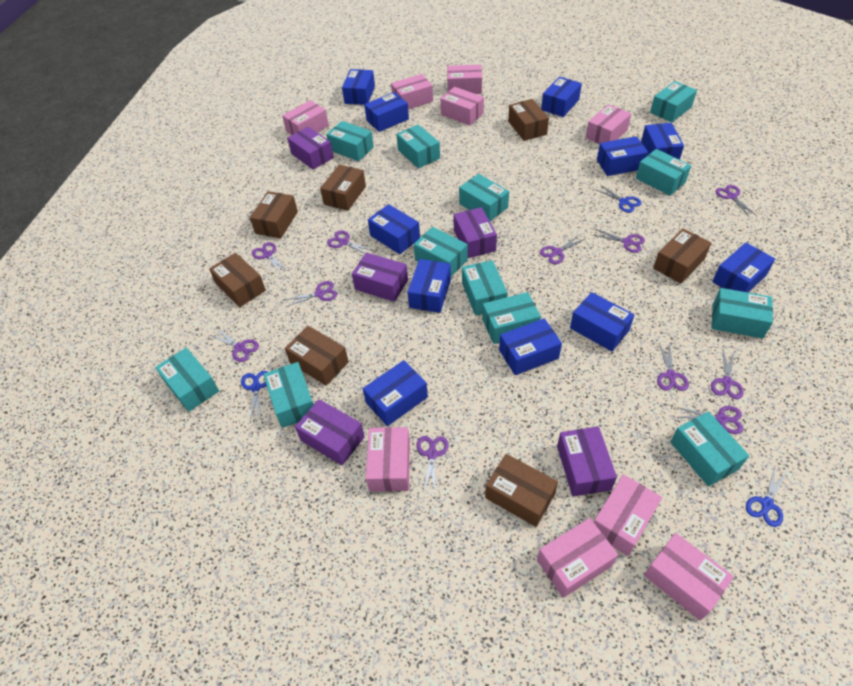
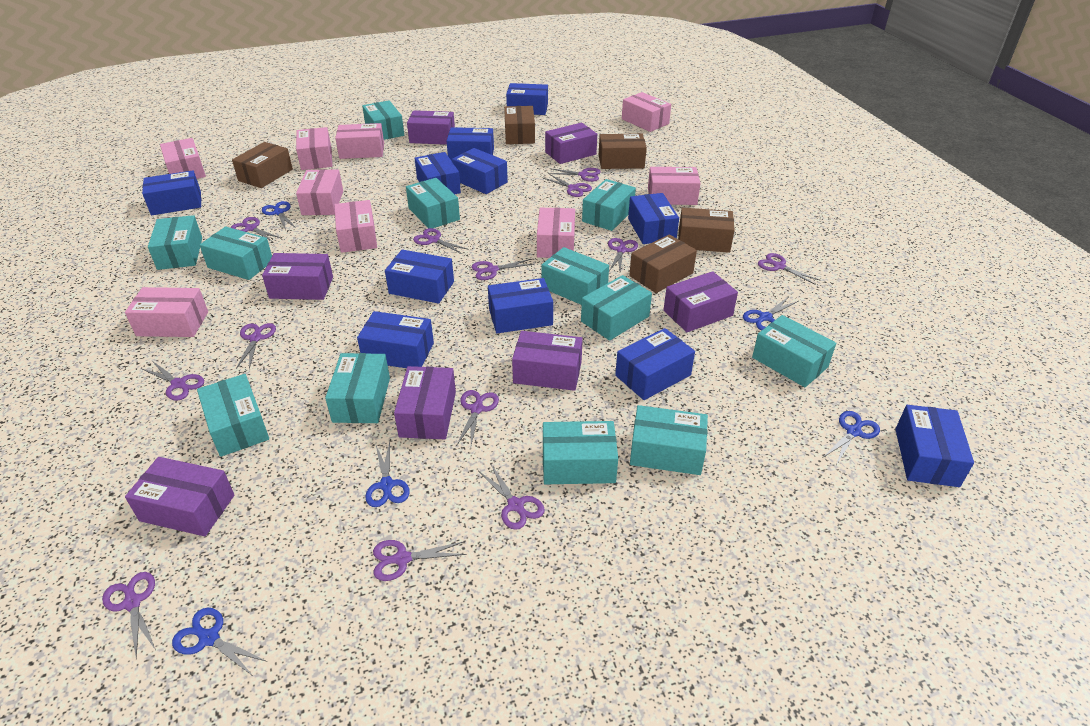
blue scissors: [241,371,267,420] [595,185,641,213] [746,467,787,527] = 3 -> [172,608,267,676] [262,201,296,230] [365,441,410,507] [743,296,798,330] [824,411,880,465] = 5
brown box: [209,253,266,307] [250,191,298,239] [285,326,349,386] [320,164,366,211] [485,454,558,527] [508,99,549,141] [653,228,711,284] = 7 -> [232,142,293,188] [504,106,535,144] [599,134,647,169] [629,234,697,293] [678,208,735,253] = 5
purple box: [287,127,334,170] [295,399,365,465] [352,253,408,302] [453,207,497,258] [557,426,617,496] = 5 -> [125,457,234,537] [262,253,333,300] [394,366,456,439] [407,110,455,145] [512,331,583,391] [545,123,597,164] [664,271,738,332] = 7
purple scissors: [211,329,259,362] [252,242,289,274] [284,281,337,307] [327,230,374,254] [416,436,449,494] [540,234,585,264] [593,229,645,253] [657,343,689,391] [677,406,744,434] [711,350,744,399] [715,185,757,217] = 11 -> [102,572,156,660] [141,361,204,401] [231,217,281,242] [236,323,276,369] [373,540,466,581] [413,228,469,254] [457,390,499,445] [472,259,534,280] [478,463,545,530] [543,174,592,197] [548,168,601,182] [608,238,638,271] [758,253,821,284] = 13

